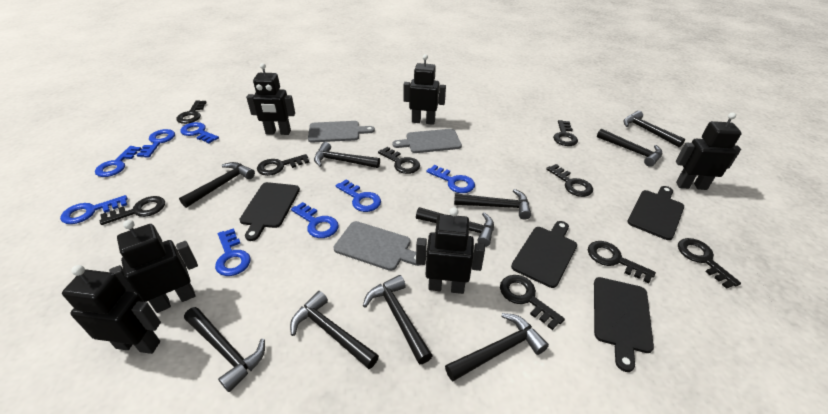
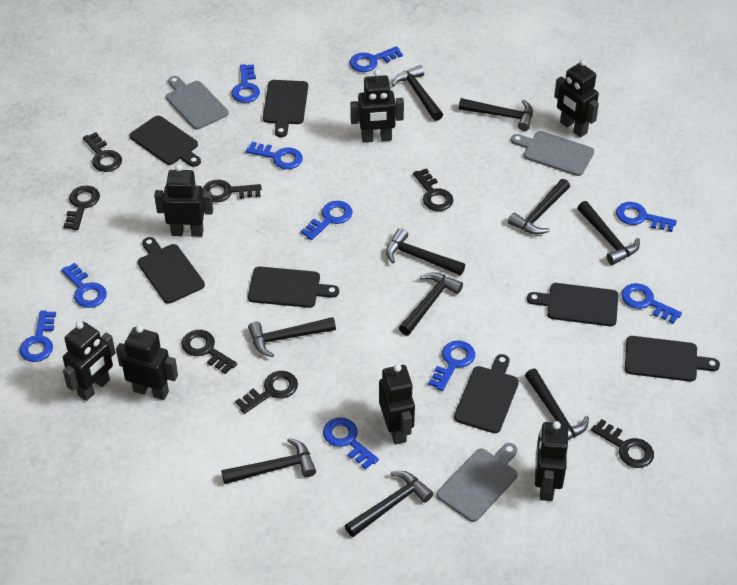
black cutting board: [239,182,300,241] [511,221,577,288] [594,277,654,372] [627,186,684,240] = 4 -> [130,116,201,167] [138,237,205,304] [248,266,339,308] [263,80,308,137] [454,354,519,433] [527,283,618,326] [625,336,720,382] = 7
black key: [100,196,165,225] [176,100,207,124] [257,154,310,176] [378,147,420,174] [500,275,565,330] [546,164,593,197] [553,120,578,146] [588,241,656,284] [678,238,741,289] = 9 -> [63,185,100,230] [83,132,122,172] [181,330,237,374] [202,180,262,202] [235,371,298,414] [413,168,453,211] [591,419,654,468] = 7
black robot: [62,265,161,354] [109,220,198,313] [246,63,295,135] [403,54,446,125] [416,207,485,294] [676,112,742,190] = 6 -> [63,321,116,401] [116,325,178,400] [154,164,213,237] [350,70,404,143] [379,364,415,444] [535,421,568,501] [554,59,599,137] = 7
blue key: [60,195,128,224] [95,146,141,177] [137,129,175,157] [180,122,219,143] [215,228,251,276] [291,202,339,238] [335,180,381,212] [426,165,475,193] = 8 -> [19,310,56,362] [61,263,107,308] [231,64,260,103] [246,142,303,169] [301,201,353,240] [323,418,379,470] [350,46,403,72] [428,341,475,391] [616,202,677,232] [621,283,682,324] = 10

